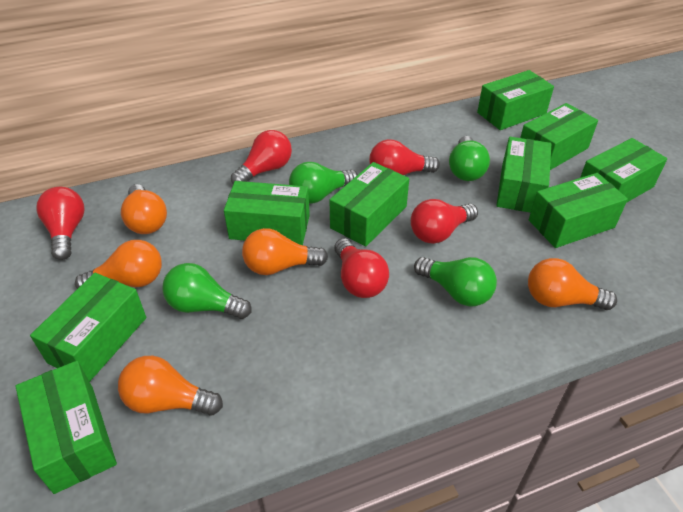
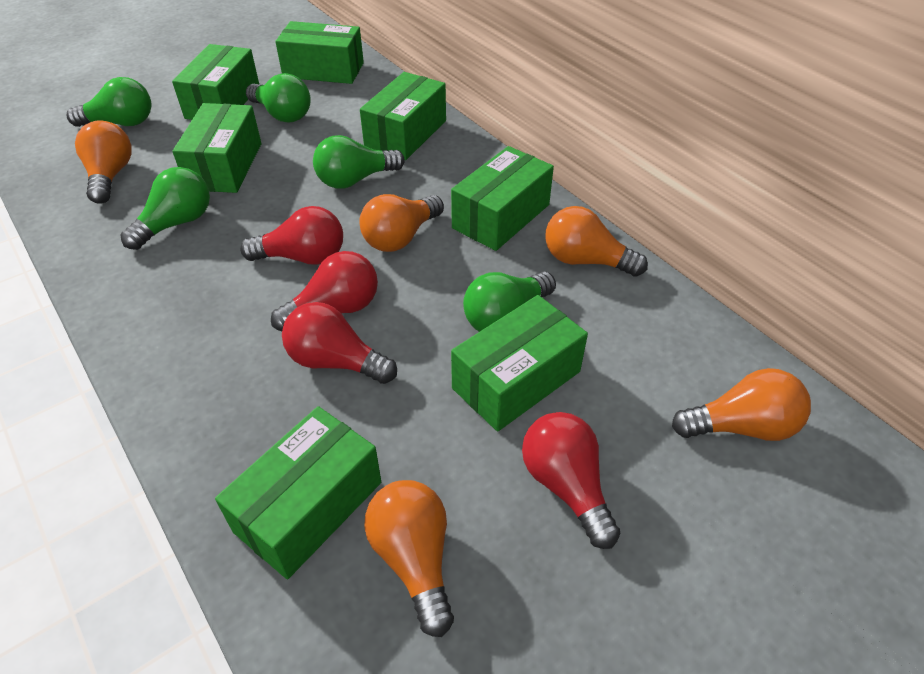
green box: [15,361,117,494] [30,273,146,382] [224,181,310,245] [330,162,409,247] [477,70,554,130] [496,137,551,213] [520,103,598,170] [529,173,628,248] [580,138,667,203] = 9 -> [172,44,259,120] [172,103,261,193] [215,406,381,579] [275,21,364,84] [360,72,446,160] [451,146,554,251] [451,295,588,431] = 7
green light bulb: [162,263,251,319] [289,162,358,204] [414,257,497,306] [449,136,490,181] = 4 -> [67,77,151,127] [121,167,210,250] [246,73,311,122] [313,135,405,188] [463,272,556,332] = 5
red light bulb: [36,187,85,260] [231,130,292,184] [334,238,389,298] [369,139,440,175] [411,199,478,244] = 5 -> [240,206,343,265] [271,251,378,331] [282,302,397,384] [522,412,620,549] = 4

